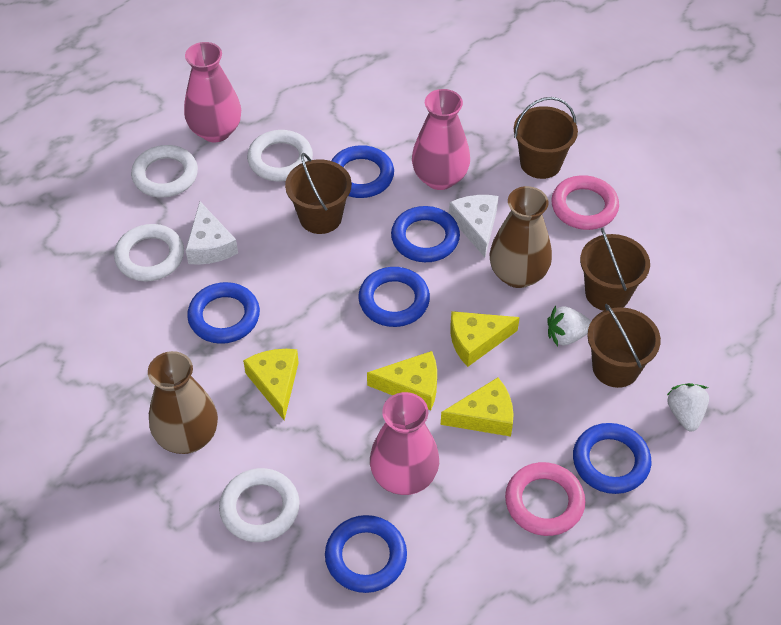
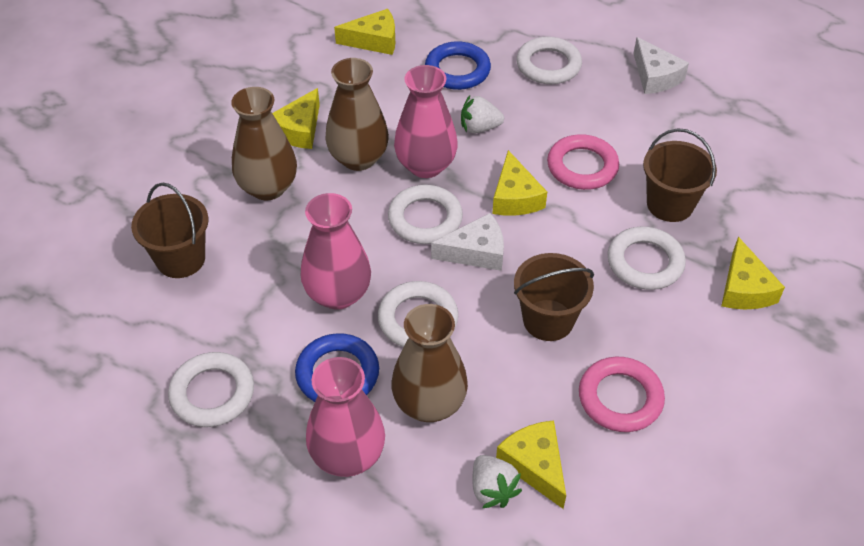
blue ring: [187,282,260,344] [325,515,407,593] [331,145,394,198] [358,267,430,327] [391,206,460,262] [573,423,651,494] = 6 -> [295,333,379,402] [425,41,491,90] = 2
brown bucket: [285,153,352,234] [514,97,578,179] [580,228,650,311] [587,304,661,388] = 4 -> [131,183,209,278] [514,253,594,341] [643,128,717,222] = 3
brown vase: [148,351,218,454] [490,186,552,288] = 2 -> [231,87,297,201] [325,58,389,171] [392,304,468,422] = 3
white ring: [114,224,184,282] [131,145,198,198] [219,468,299,542] [247,130,313,181] = 4 -> [168,352,254,427] [378,281,458,347] [388,185,463,244] [516,37,582,84] [607,227,686,290] = 5
yellow cheese: [243,349,299,420] [367,351,437,410] [441,377,514,437] [451,311,520,367] = 4 -> [272,88,320,149] [334,9,395,55] [492,150,547,216] [496,420,566,509] [721,237,785,309] = 5

